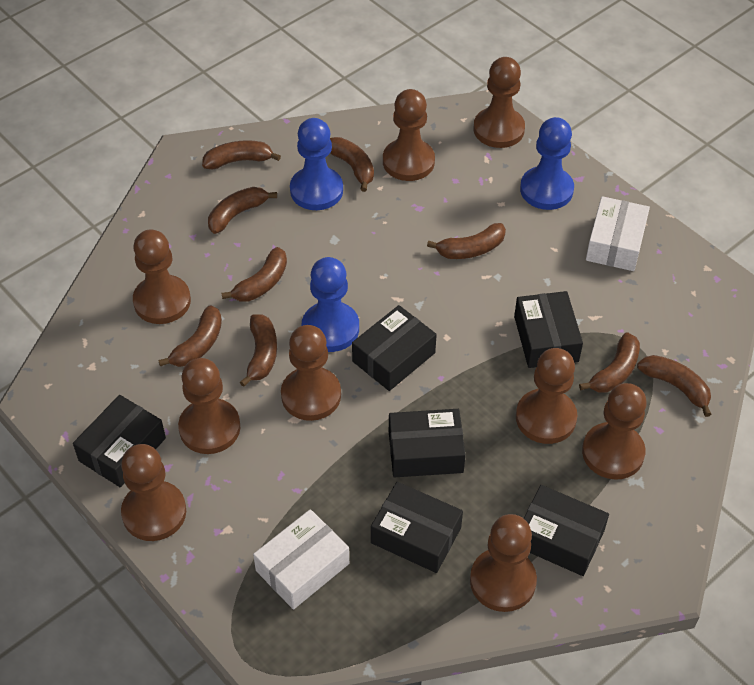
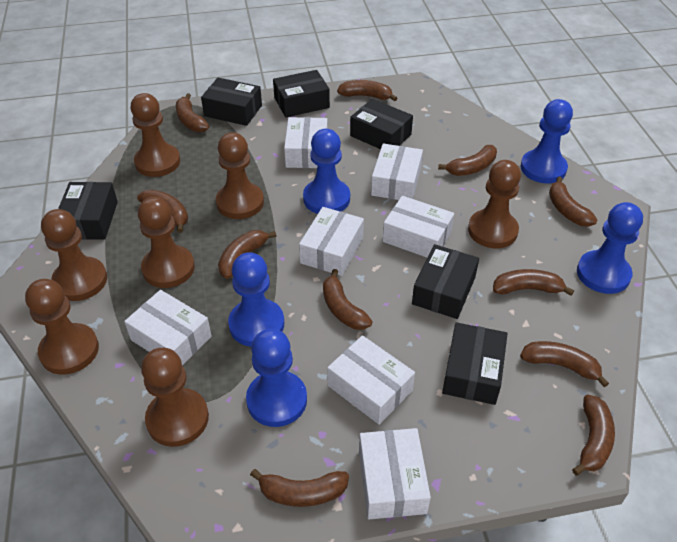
blue pawn: [290,118,343,210] [302,257,359,352] [520,117,574,210] = 3 -> [228,252,284,347] [246,329,307,427] [303,129,350,214] [521,99,573,183] [577,202,643,294] = 5
brown banana: [158,305,222,367] [202,140,281,169] [208,187,277,234] [221,247,287,302] [240,314,277,387] [330,137,374,192] [427,223,506,259] [579,332,640,392] [637,355,711,417] = 9 -> [137,190,188,233] [176,93,209,132] [218,230,276,279] [250,469,349,507] [323,269,373,330] [337,80,397,101] [438,145,497,176] [493,269,574,296] [520,341,609,387] [549,177,597,227] [572,395,615,475] = 11
brown pawn: [121,444,186,541] [133,229,191,324] [178,358,240,454] [281,325,341,421] [383,89,435,181] [470,514,537,612] [473,57,525,148] [516,348,577,444] [582,383,647,480] = 9 -> [25,279,99,375] [41,209,107,301] [130,93,180,177] [138,197,195,288] [141,348,209,447] [216,132,264,219] [468,160,521,248] = 7
white box: [253,509,349,610] [586,196,650,271] = 2 -> [124,290,212,365] [284,117,328,168] [299,207,364,276] [327,335,415,425] [359,428,431,519] [371,144,423,200] [383,196,454,258] = 7

